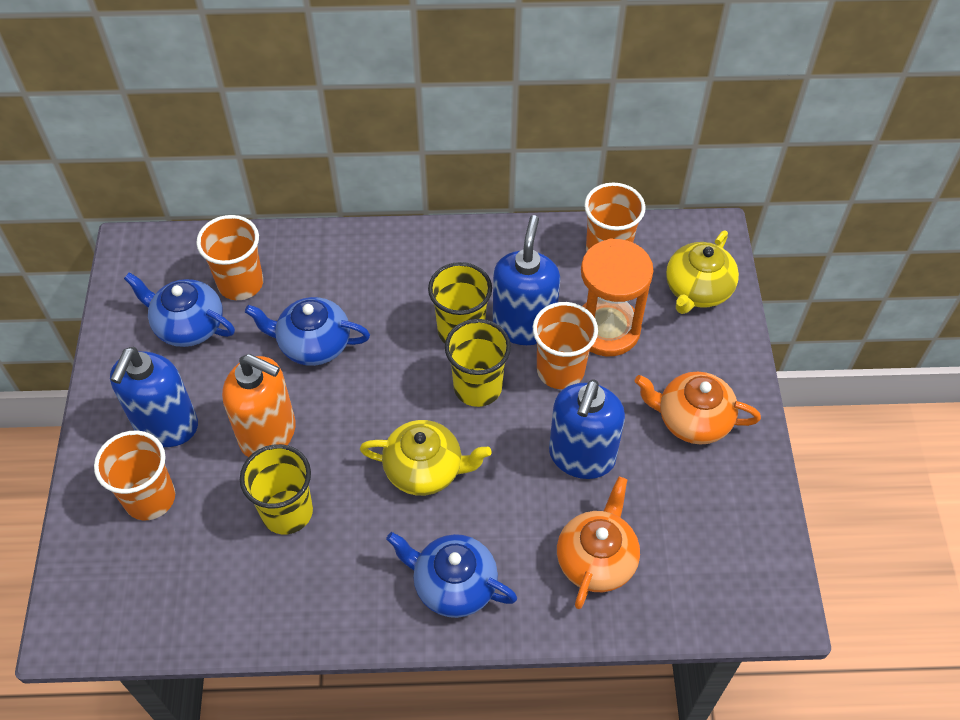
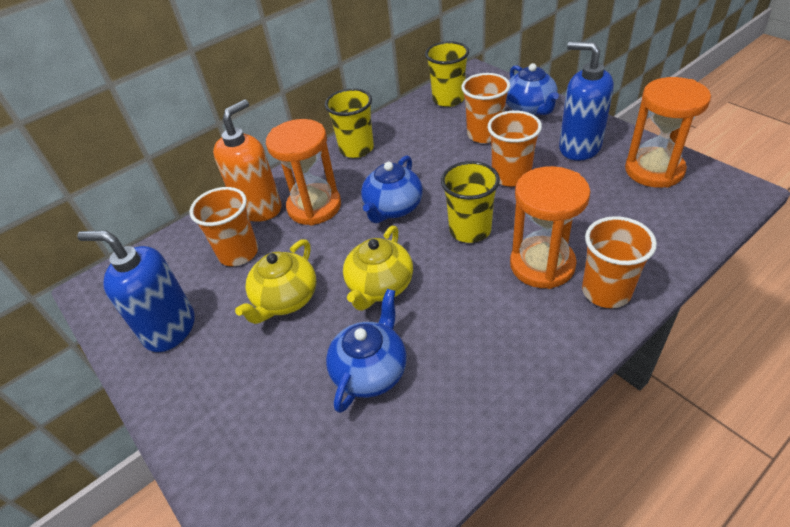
blue soap dispenser: [110,347,198,447] [493,215,560,345] [549,380,625,479] = 3 -> [77,231,194,352] [559,42,614,161] = 2
orange hourglass: [581,238,653,356] = 1 -> [266,119,341,225] [510,166,590,289] [625,77,711,188] = 3
orange teapot: [557,477,640,609] [635,372,761,445] = 2 -> none = 0

